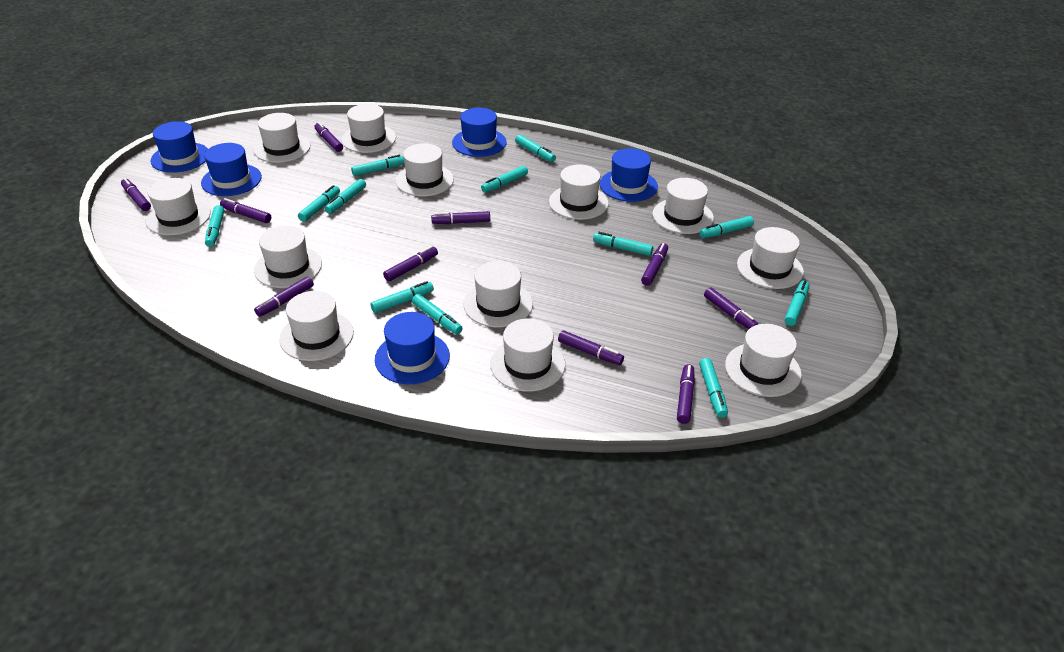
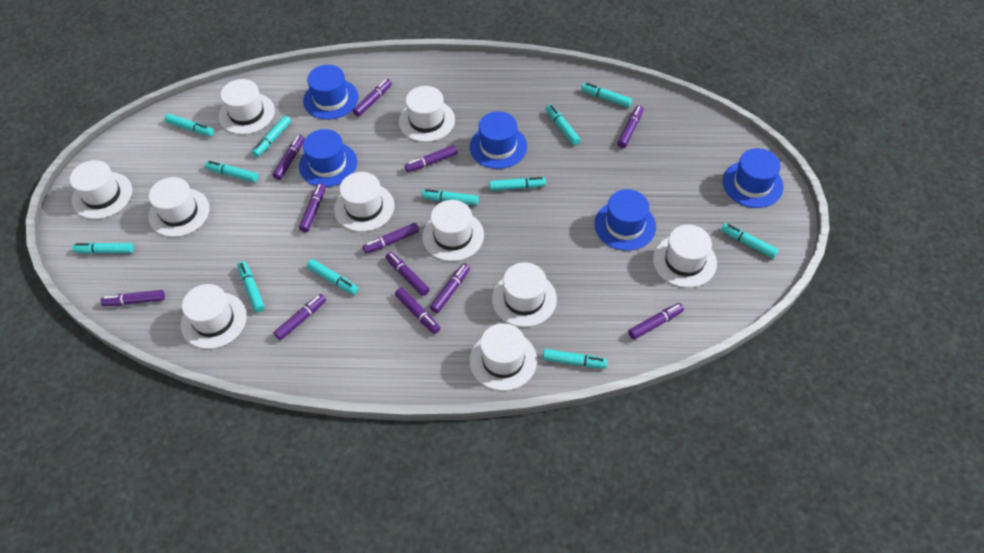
purple marker: [121,178,151,211] [220,198,271,223] [254,276,314,317] [315,122,343,152] [383,246,438,281] [431,211,490,224] [558,330,624,365] [641,243,668,286] [677,364,695,424] [704,287,758,329] = 10 -> [101,290,165,306] [273,135,305,180] [273,294,326,340] [299,183,326,232] [353,79,392,117] [363,223,419,254] [385,252,430,296] [395,288,440,334] [405,145,458,172] [430,263,470,313] [617,105,643,148] [628,303,684,340] = 12
white hat: [146,178,211,235] [254,113,310,163] [254,226,322,288] [279,291,354,361] [341,104,396,153] [396,143,454,196] [464,261,533,327] [490,318,565,392] [549,164,609,220] [652,178,714,234] [725,324,802,397] [737,227,804,289] = 12 -> [70,160,132,219] [149,177,210,237] [181,284,247,349] [219,79,275,135] [334,172,394,232] [399,86,455,142] [422,200,484,261] [470,323,537,391] [492,262,557,327] [653,225,717,288] = 10

